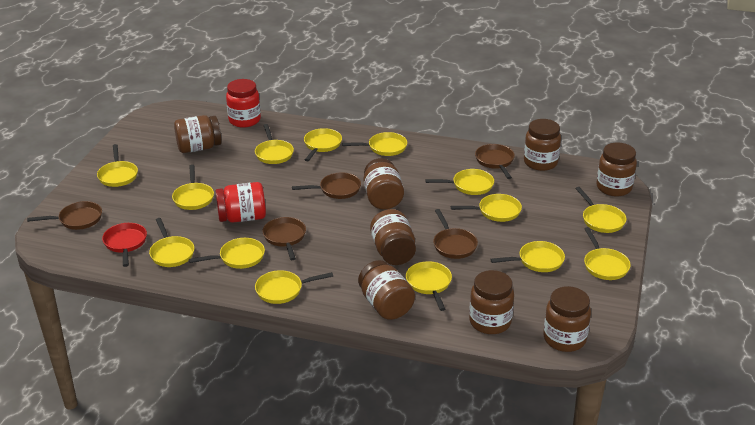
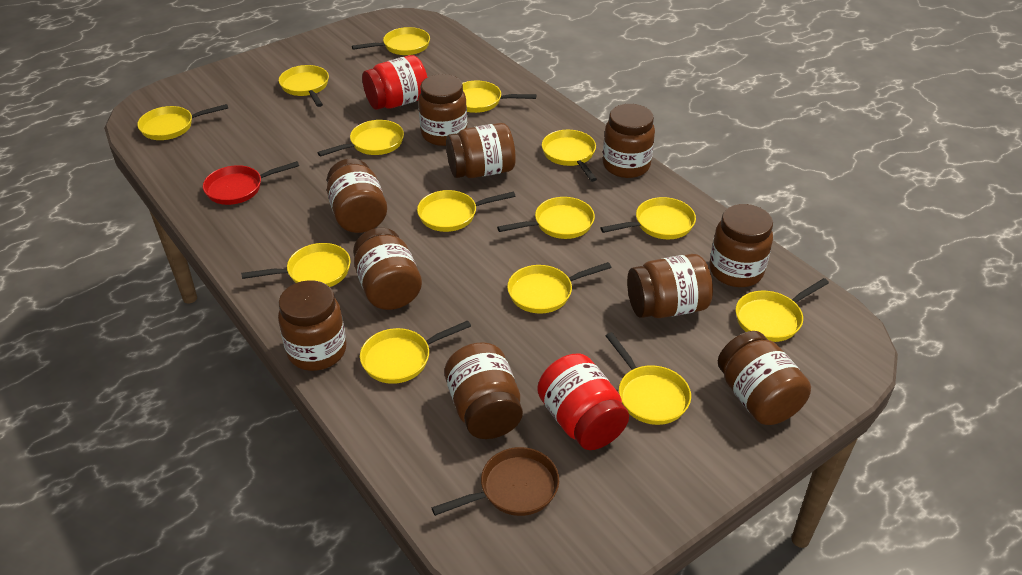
brown jar: [174,115,222,153] [358,260,415,320] [364,158,404,210] [370,209,416,265] [469,270,514,334] [524,119,561,171] [543,286,591,352] [597,142,637,196] = 8 -> [278,280,347,371] [327,158,387,233] [353,228,422,310] [418,74,467,146] [445,342,523,439] [446,123,516,178] [603,104,655,178] [627,254,713,318] [709,204,773,287] [718,331,811,425] = 10
brown pan: [27,201,102,230] [263,217,306,260] [292,172,361,199] [433,209,478,259] [475,144,515,179] = 5 -> [432,447,559,516] = 1

